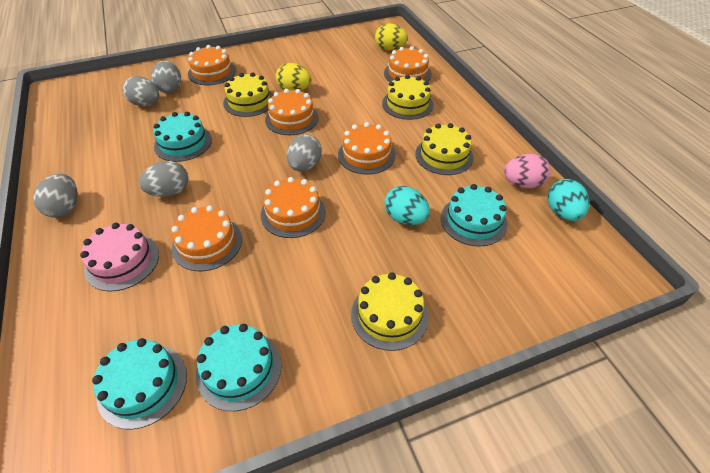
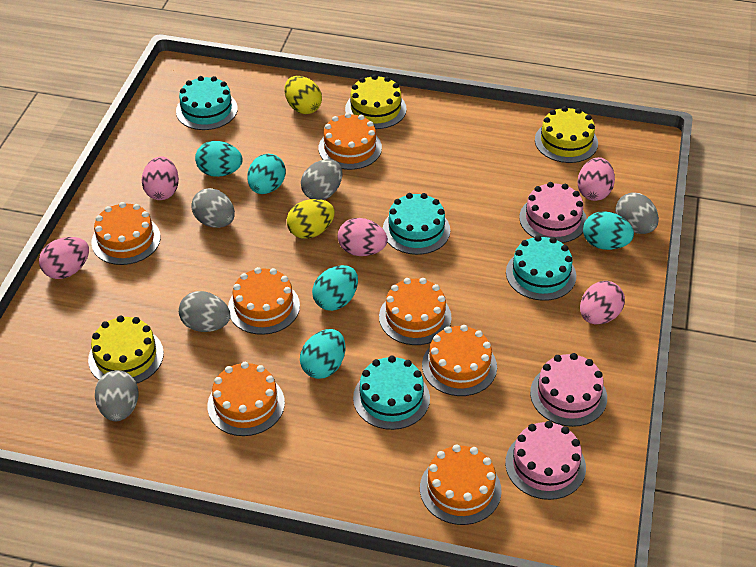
orange cake: [172,206,242,271] [188,45,236,85] [261,177,326,238] [265,89,319,135] [338,122,396,174] [384,46,432,82] = 6 -> [91,202,161,265] [207,362,285,436] [228,267,300,335] [319,113,382,170] [379,278,452,345] [420,444,501,525] [422,325,497,396] = 7
pink cake: [80,223,159,292] = 1 -> [505,421,586,500] [519,182,587,243] [530,353,607,427] = 3
pink egg: [504,154,551,188] = 1 -> [39,237,89,279] [142,156,179,200] [338,218,388,256] [577,157,615,201] [580,281,625,324] = 5
turquoise egg: [385,186,430,225] [548,179,590,221] = 2 -> [195,141,243,177] [247,154,286,194] [300,329,345,379] [312,265,358,311] [583,211,634,250] = 5
yellow cake: [223,72,273,117] [351,272,429,351] [382,75,434,120] [415,123,474,175] = 4 -> [88,316,164,383] [345,74,407,129] [535,106,598,163] = 3

